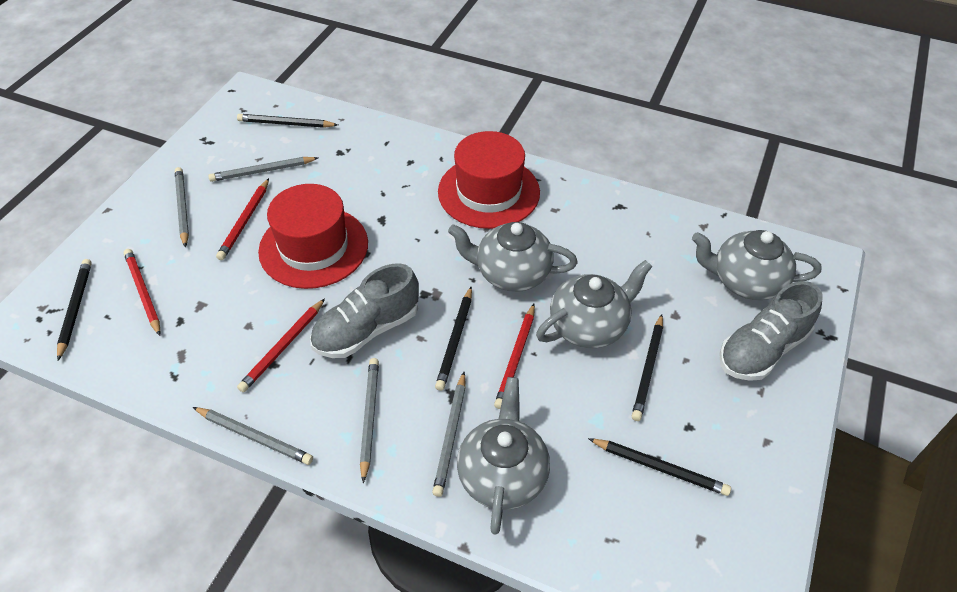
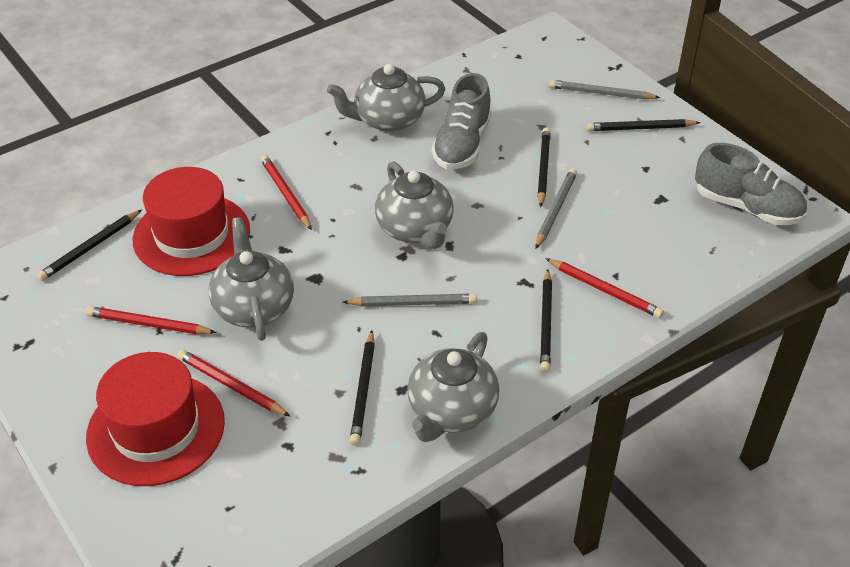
grey pencil: [175,167,189,248] [193,407,313,465] [208,157,318,182] [360,358,379,483] [432,372,466,497] = 5 -> [343,294,477,307] [535,168,577,249] [549,80,660,99] = 3

